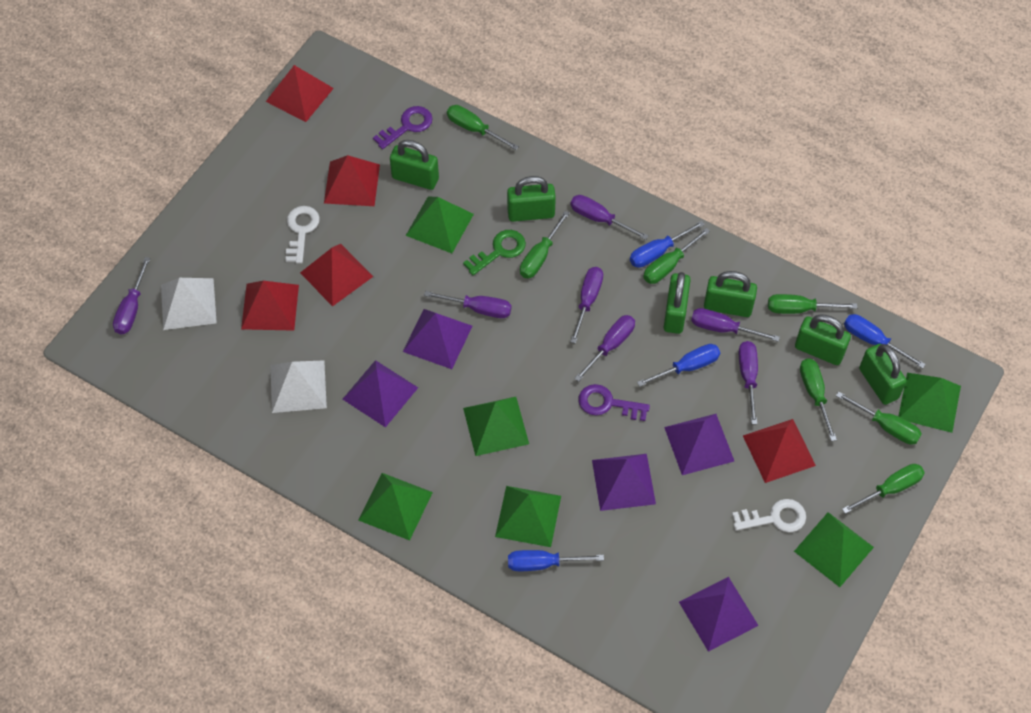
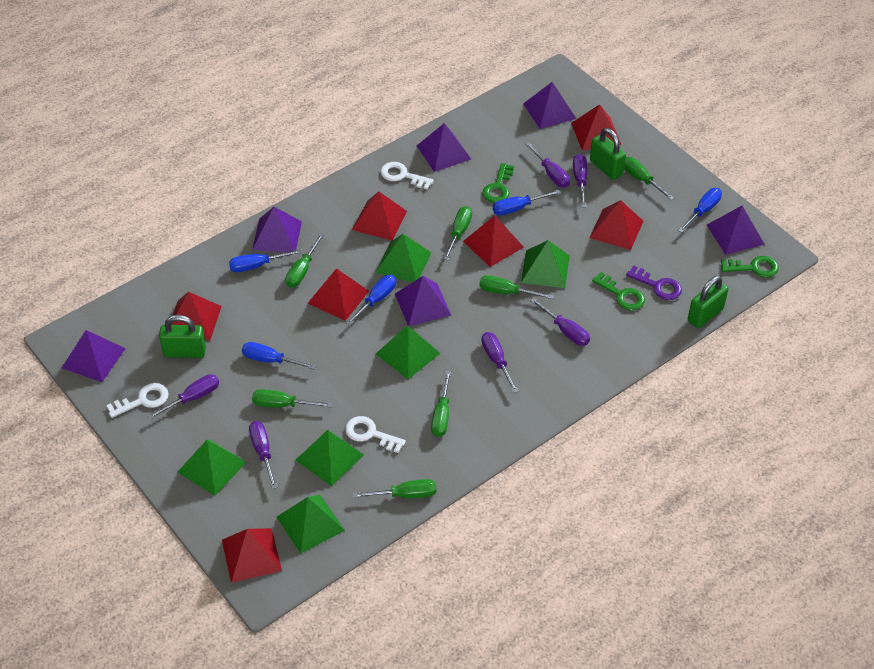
blue screwdriver: [508,550,604,571] [630,221,705,268] [637,344,720,387] [844,314,926,369] = 4 -> [229,249,303,272] [242,342,316,370] [346,275,396,326] [493,190,560,216] [678,188,722,233] = 5
green key: [463,230,526,275] = 1 -> [482,163,514,203] [592,272,645,310] [721,256,779,277] = 3
green padlock: [390,140,439,190] [507,176,556,222] [664,272,691,334] [704,271,757,317] [795,314,851,365] [859,344,907,405] = 6 -> [159,315,206,358] [590,128,626,180] [688,276,728,328] = 3
purple key: [373,106,433,149] [579,384,650,421] = 2 -> [626,265,682,300] = 1
purple pyramid: [343,360,418,428] [403,309,472,369] [592,454,656,511] [664,414,734,475] [679,577,759,652] = 5 -> [62,330,126,382] [252,207,302,253] [395,276,451,326] [417,123,471,172] [523,82,576,129] [707,206,765,255] = 6
purple screwdriver: [113,257,150,334] [424,291,512,318] [570,195,648,240] [570,267,603,344] [574,315,635,382] [691,308,780,342] [739,341,758,424] = 7 -> [148,374,219,420] [249,421,277,489] [482,332,519,393] [525,142,570,188] [530,298,590,346] [573,154,587,208] = 6
red pyramid: [241,281,299,331] [266,65,334,122] [300,244,373,307] [324,155,380,206] [743,419,816,483] = 5 -> [171,292,222,341] [222,528,282,583] [307,268,369,321] [352,191,407,241] [463,216,524,267] [571,104,622,151] [589,200,643,250] = 7
white key: [285,206,320,264] [732,499,806,532] = 2 -> [106,383,168,418] [345,416,406,453] [381,162,434,190] = 3
white pyramid: [161,278,217,330] [270,360,327,413] = 2 -> none = 0

